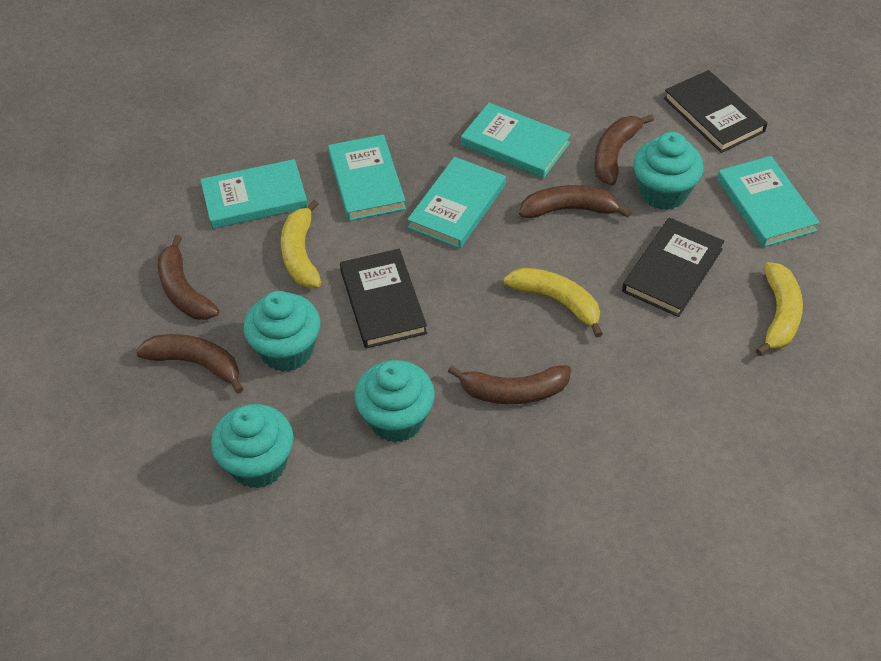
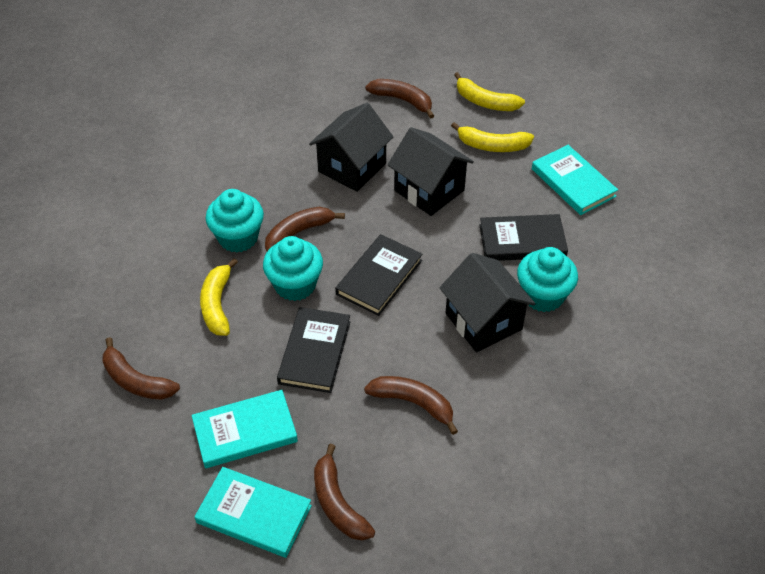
black house: none = 0 -> [309,103,393,192] [388,127,474,216] [439,253,536,353] = 3
turquoise book: [200,159,308,229] [328,134,406,221] [407,157,506,249] [461,103,571,178] [717,156,820,247] = 5 -> [192,390,298,468] [194,467,312,558] [532,145,618,215] = 3
turquoise cupcake: [211,404,293,489] [244,291,320,372] [354,360,435,443] [633,132,704,210] = 4 -> [206,189,264,253] [263,236,323,301] [517,247,578,312] = 3

